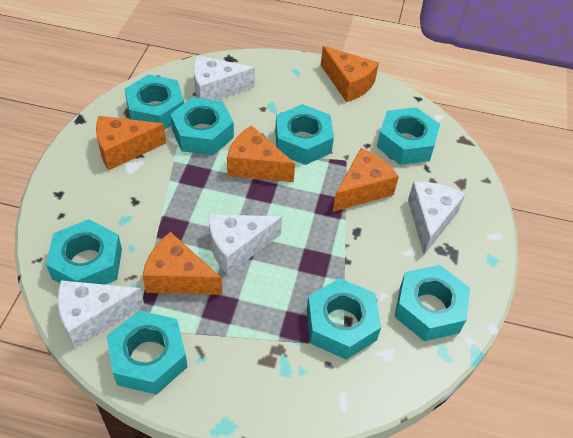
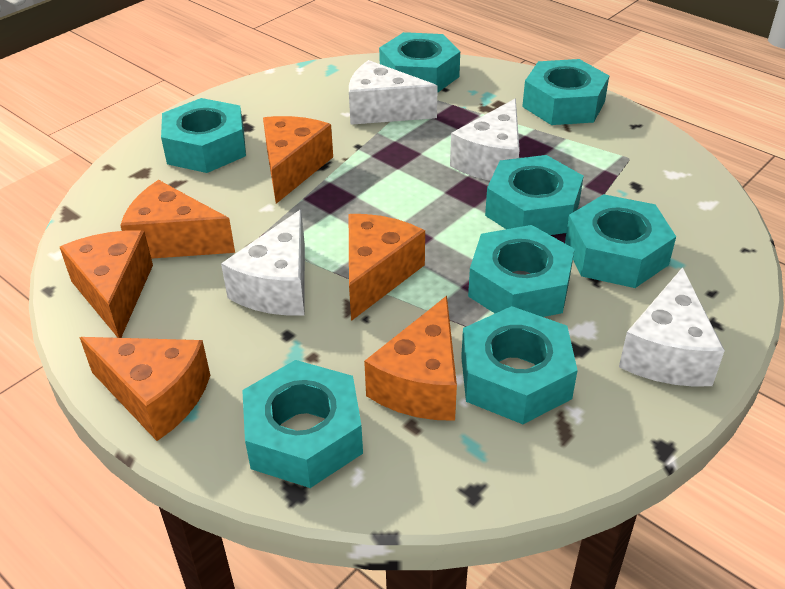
orange cheese: [96,116,166,170] [142,232,222,295] [227,125,295,182] [321,46,379,102] [333,148,399,212] = 5 -> [60,230,153,338] [79,337,210,441] [120,180,235,259] [263,116,333,204] [349,214,425,321] [364,296,457,421] = 6

